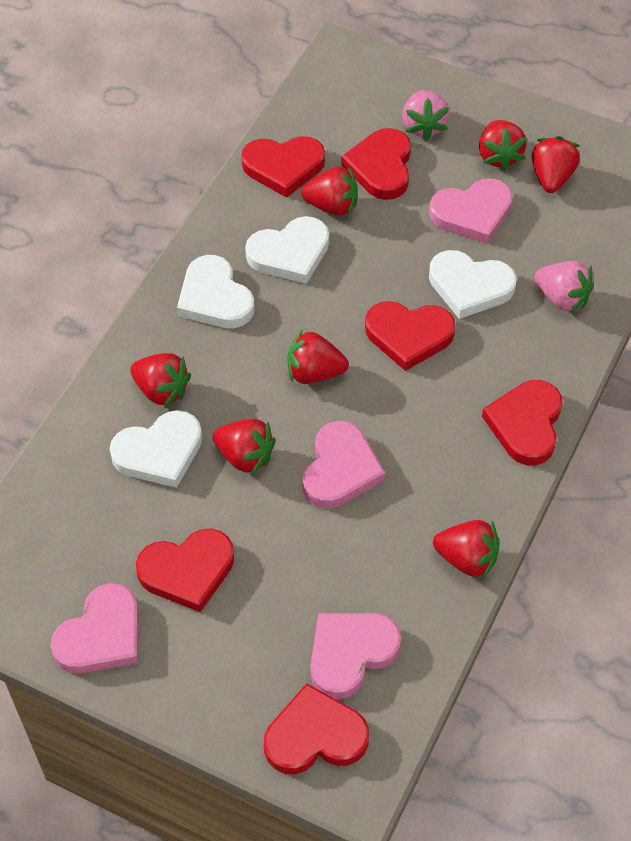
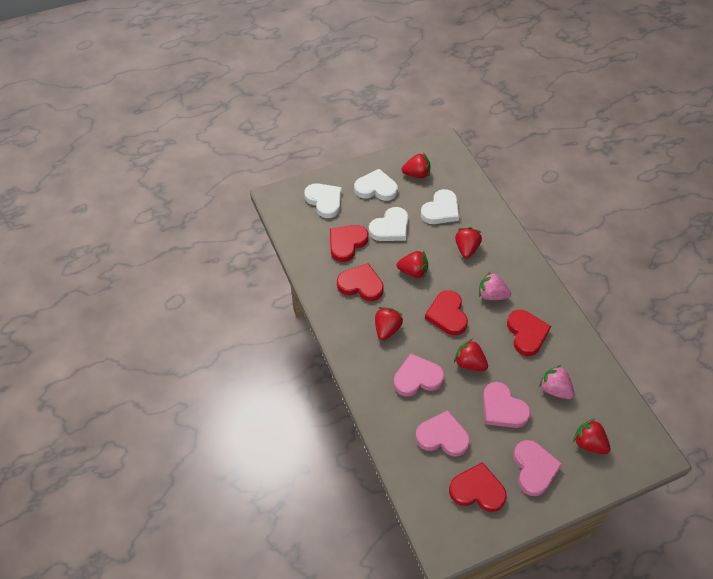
red heart: [136,529,234,612] [241,136,325,198] [264,683,369,774] [341,128,411,200] [365,301,456,371] [482,380,563,465] = 6 -> [330,225,368,262] [337,263,384,301] [425,290,468,335] [449,462,507,512] [507,310,551,356] = 5
red strawberry: [130,353,191,408] [213,419,276,476] [287,329,349,384] [301,167,358,216] [433,520,499,579] [479,120,527,171] [532,136,580,193] = 7 -> [375,307,403,340] [397,251,428,278] [402,153,431,178] [454,339,488,371] [455,227,482,258] [573,419,610,454] = 6

